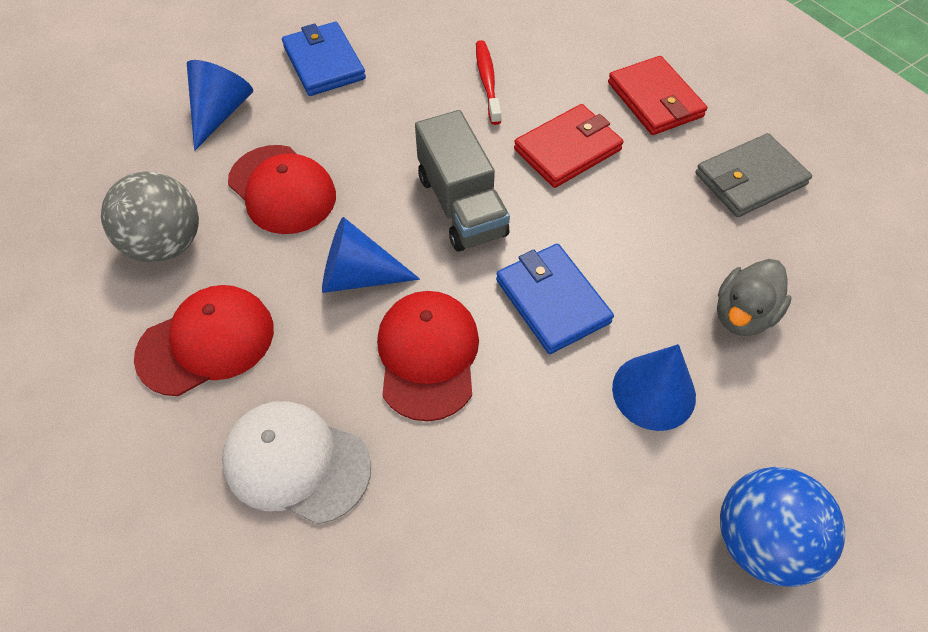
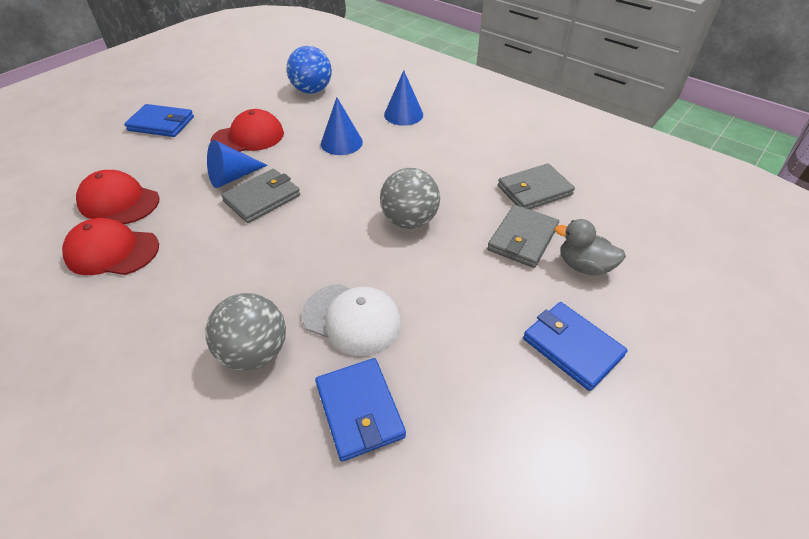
blue wallet: [282,22,366,96] [496,244,614,354] = 2 -> [124,104,194,137] [315,358,406,462] [523,302,628,391] = 3
grey ball: [101,171,199,262] = 1 -> [205,293,286,371] [380,168,440,229] = 2
grey truck: [415,110,510,252] = 1 -> none = 0
grey wallet: [695,133,812,217] = 1 -> [221,169,300,223] [487,205,559,268] [498,163,575,209] = 3
red toothbrush: [476,40,501,125] = 1 -> none = 0
red wallet: [514,104,624,188] [608,56,707,135] = 2 -> none = 0

